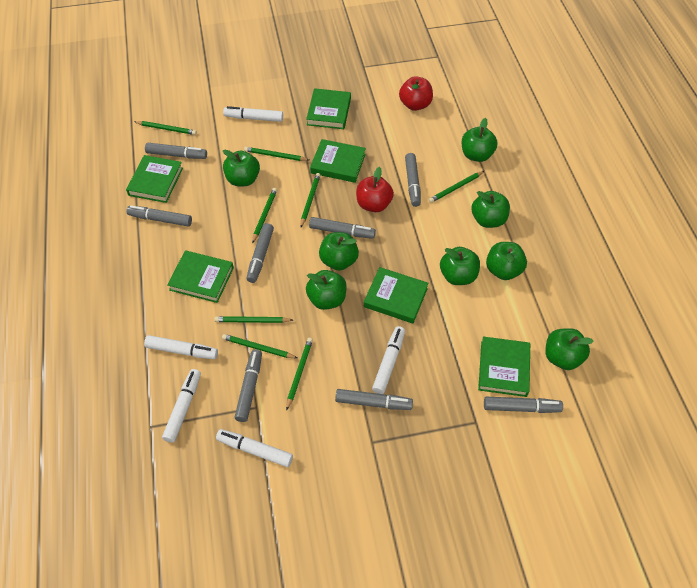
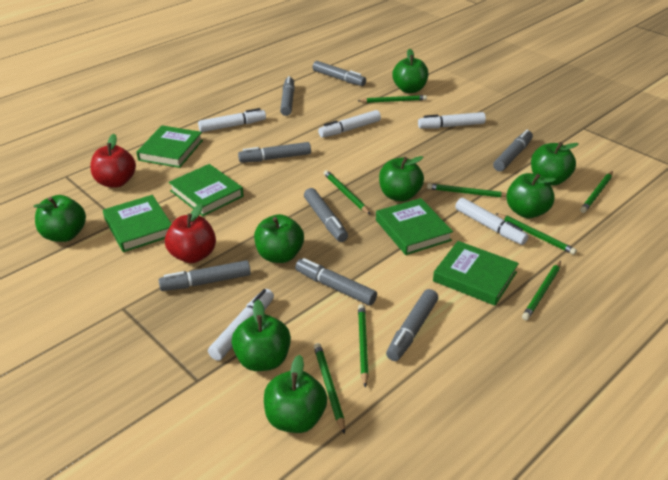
green book: [126,155,183,203] [167,250,234,303] [306,88,351,129] [310,139,366,183] [364,267,428,323] [478,336,530,397] = 6 -> [103,195,171,252] [136,125,203,168] [169,164,244,216] [376,198,453,255] [433,241,519,306] = 5

